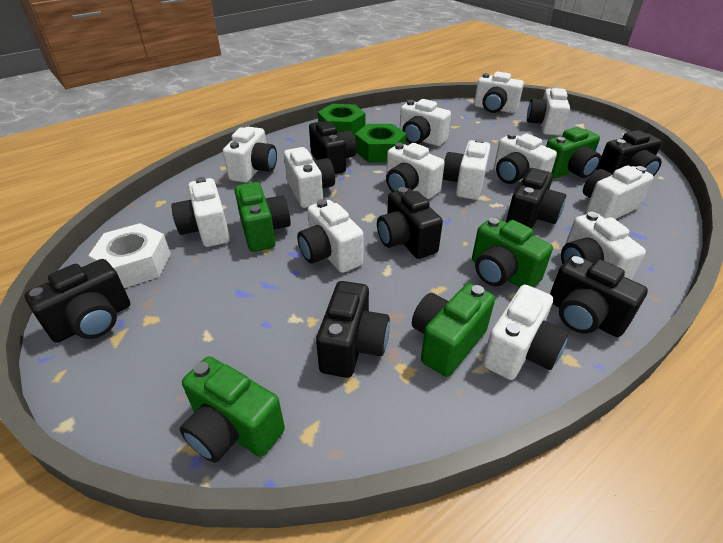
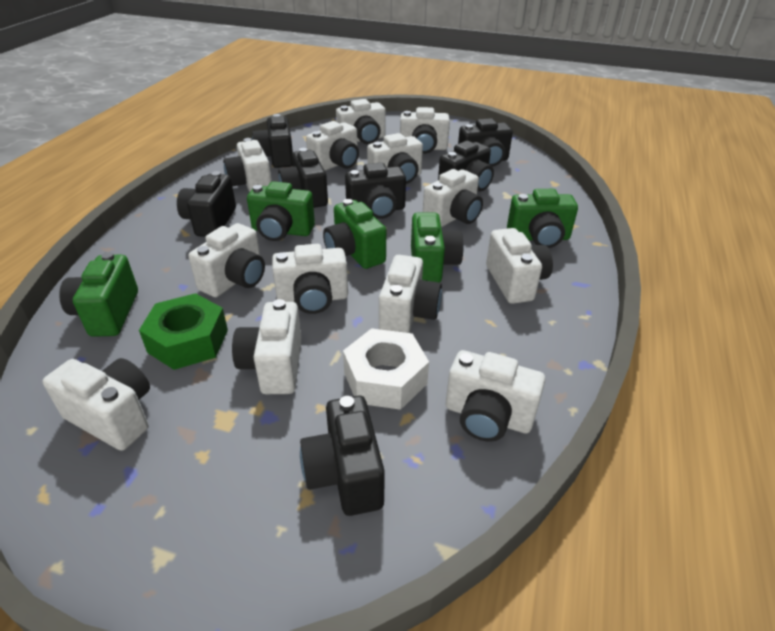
green nut: [318,104,365,137] [355,124,407,162] = 2 -> [139,293,228,370] = 1

